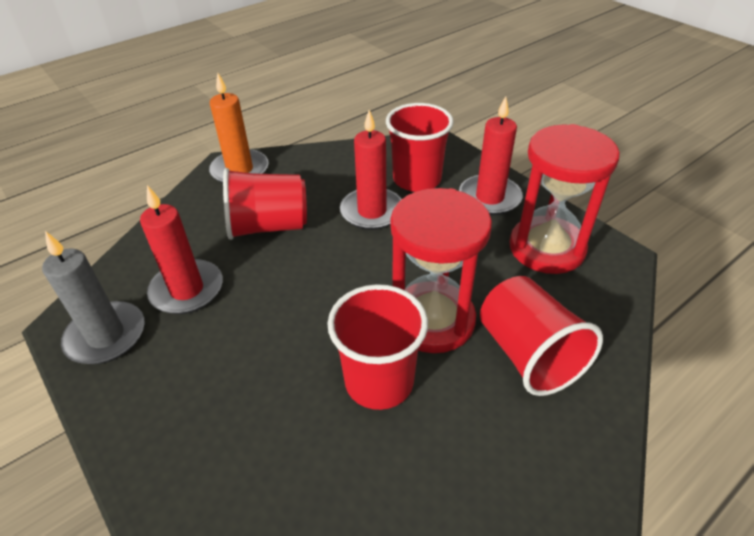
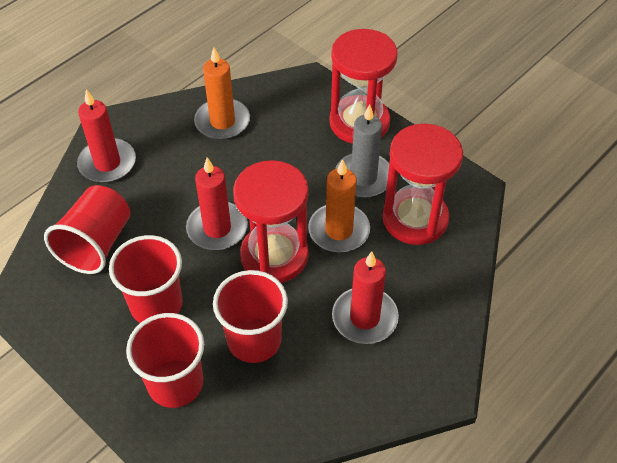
orange candle: [209,72,269,183] = 1 -> [194,47,250,140] [308,159,370,253] = 2
red hourglass: [391,188,492,353] [509,124,620,274] = 2 -> [233,160,309,283] [329,29,398,144] [382,124,463,245] = 3

